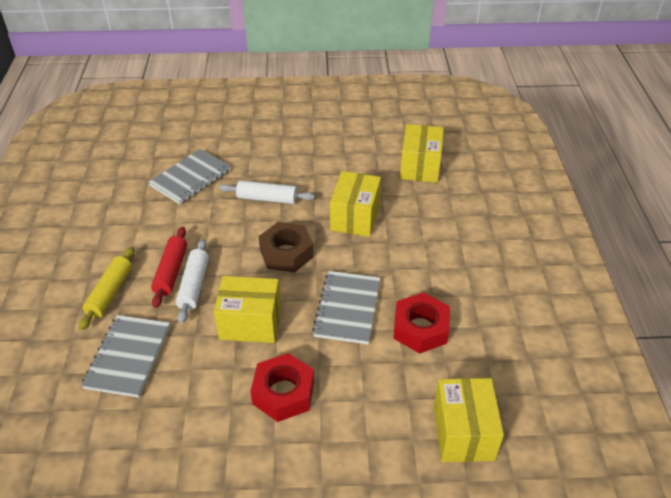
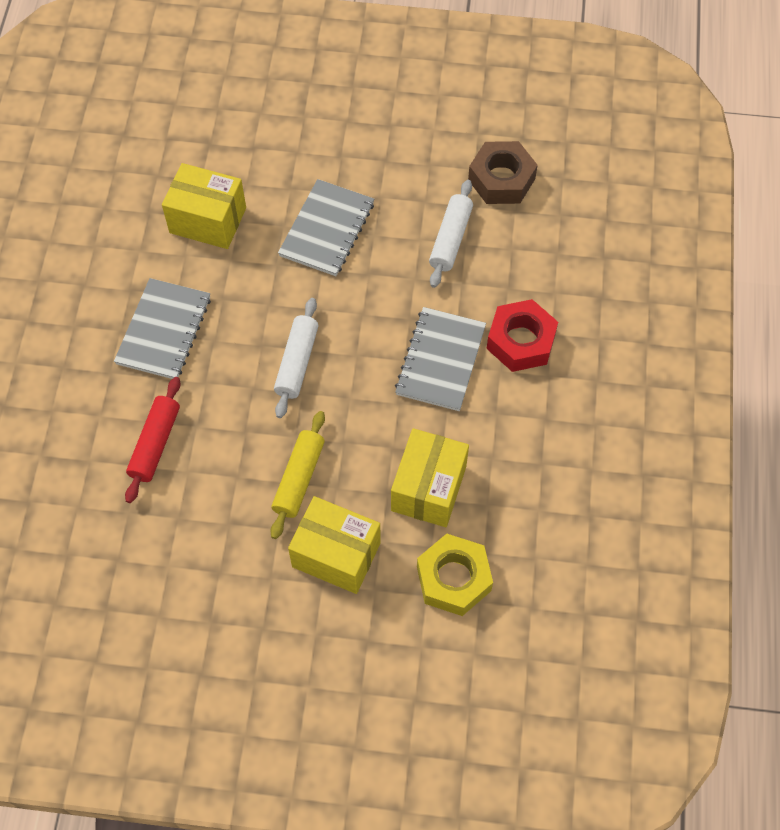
red nut: [250,353,314,422] [393,292,450,354] = 2 -> [487,299,558,372] = 1
yellow box: [214,276,281,343] [330,171,381,237] [400,124,444,183] [434,378,504,462] = 4 -> [162,163,246,249] [288,496,381,594] [391,428,469,527] = 3
yellow nut: none = 0 -> [417,534,493,616] = 1

